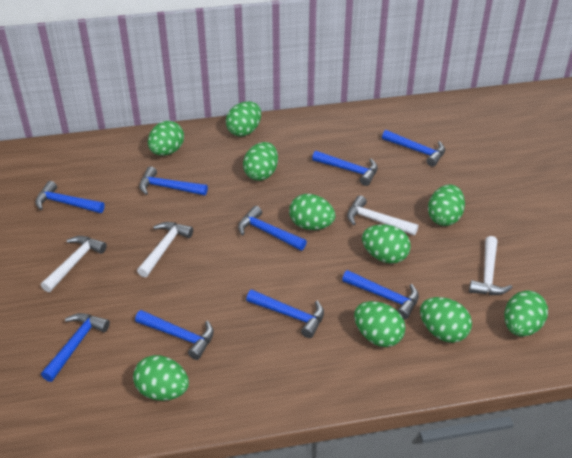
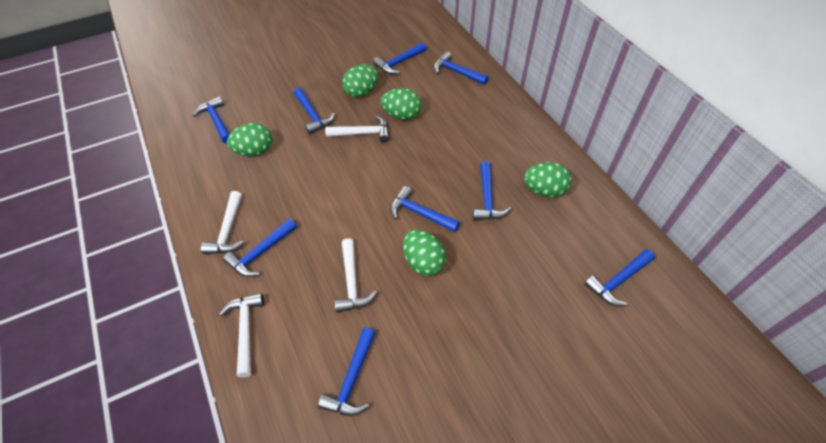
green egg: [133,355,189,401] [148,121,184,156] [226,101,261,137] [243,142,278,181] [289,194,335,230] [354,301,406,347] [362,225,411,264] [420,297,472,343] [428,184,465,226] [504,290,548,337] = 10 -> [227,123,272,156] [342,64,379,98] [381,88,421,120] [403,230,446,276] [524,162,572,197] = 5

